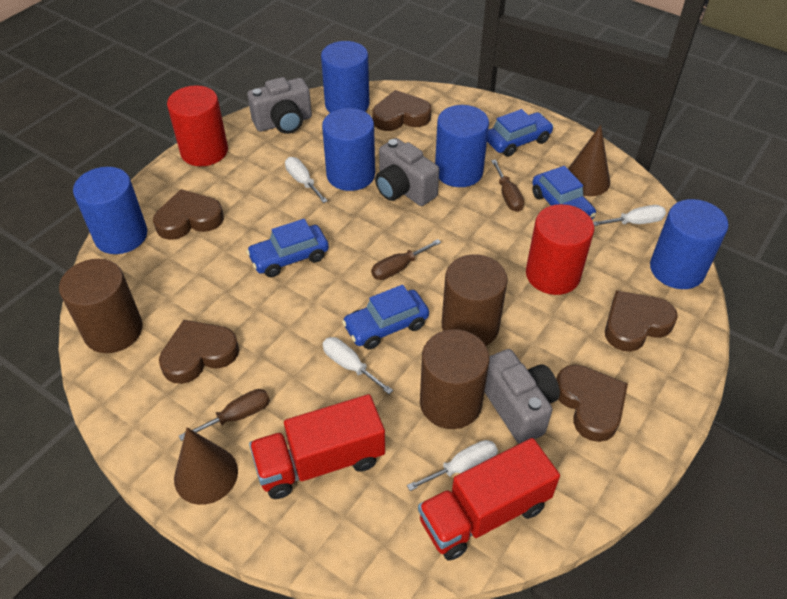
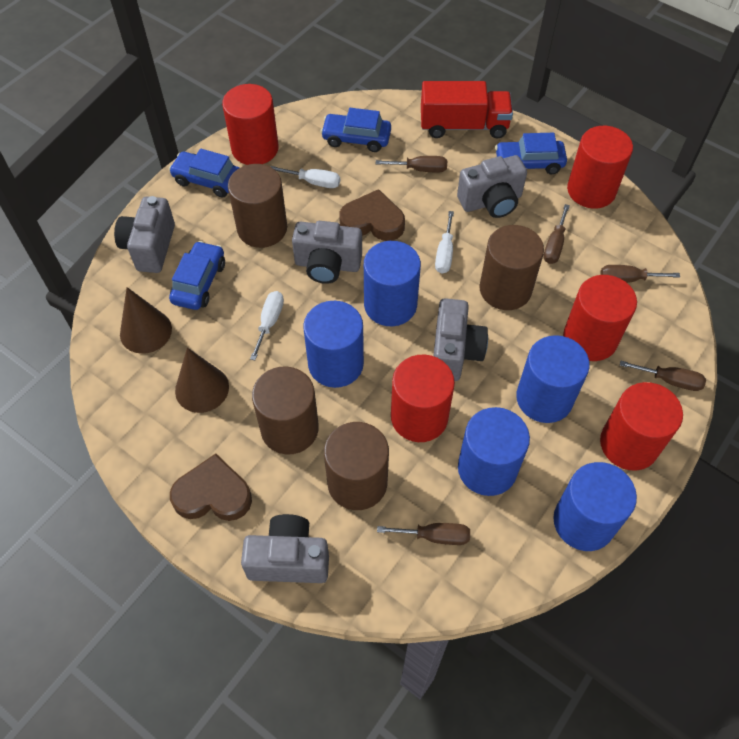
brown cylinder: [59,259,143,353] [420,329,490,429] [442,254,508,346] = 3 -> [228,164,287,248] [252,366,319,455] [324,422,389,510] [479,225,544,310] = 4
brown heart: [153,189,224,240] [159,320,239,384] [372,90,431,131] [556,365,628,442] [605,291,678,352] = 5 -> [170,454,252,521] [339,189,405,241] = 2
brown screwdriver: [179,389,270,441] [371,239,441,280] [491,159,524,212] = 3 -> [376,156,447,172] [377,523,470,545] [543,204,570,264] [600,265,680,283] [620,361,706,391] = 5
grey camera: [247,77,312,134] [375,138,439,206] [485,349,560,444] = 3 -> [114,196,175,273] [241,514,329,583] [292,221,362,284] [433,298,488,381] [457,155,527,218] = 5
red cylinder: [167,85,228,166] [526,204,594,295] = 2 -> [222,84,279,165] [391,355,455,442] [563,275,637,361] [567,126,633,209] [600,382,683,470] = 5
red truck: [249,394,385,499] [418,438,560,561] = 2 -> [421,81,513,138] = 1
white screwdriver: [285,157,328,203] [323,337,393,394] [407,440,498,491] [593,205,666,226] = 4 -> [250,291,284,360] [271,166,340,188] [435,211,454,273] = 3

